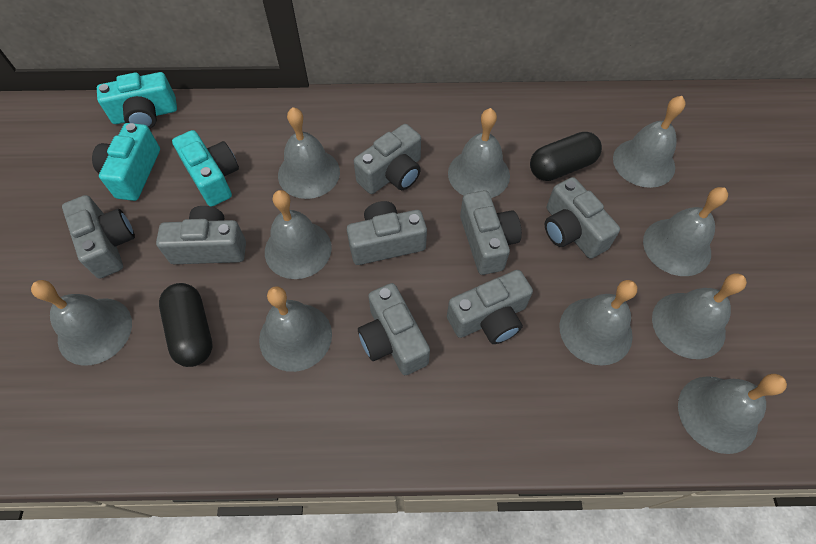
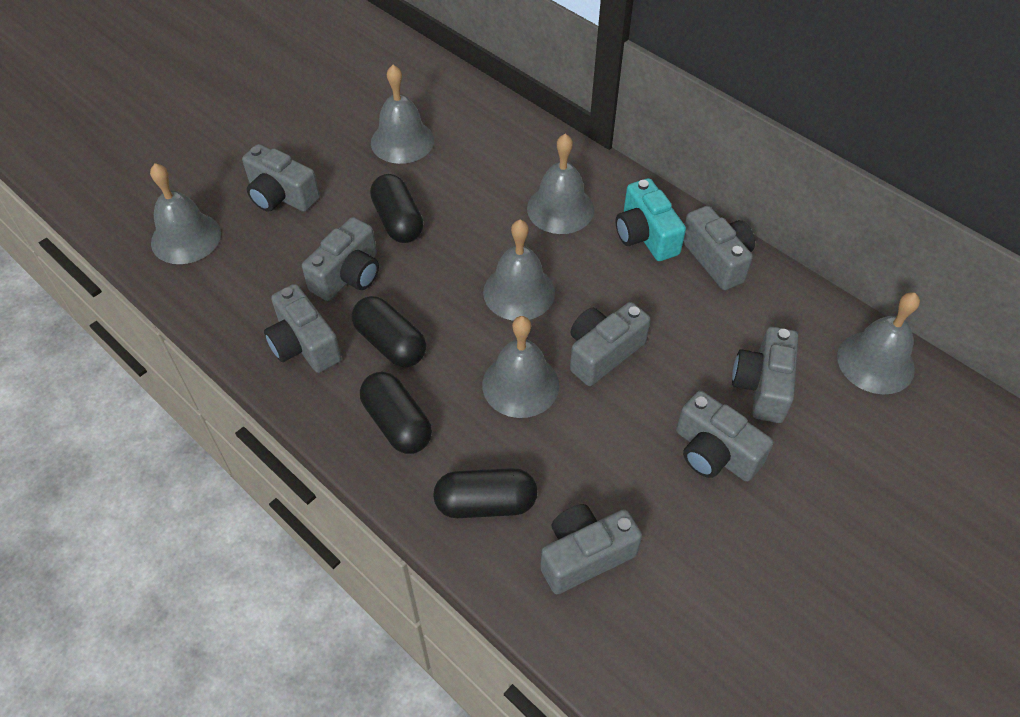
black capsule: [159,283,213,367] [530,132,602,181] = 2 -> [352,296,426,367] [360,372,432,454] [370,174,423,243] [433,468,538,518] = 4
grey bell: [31,280,132,366] [259,286,332,372] [265,190,332,279] [278,107,340,199] [448,108,510,198] [560,280,637,366] [613,96,685,188] [643,187,728,276] [652,273,747,359] [678,374,787,454] = 10 -> [150,163,221,264] [371,65,434,164] [482,316,559,418] [483,220,555,321] [527,134,594,234] [837,292,920,394] = 6
turquoise camera: [92,123,160,201] [97,72,177,129] [172,130,239,207] = 3 -> [616,178,686,261] = 1

